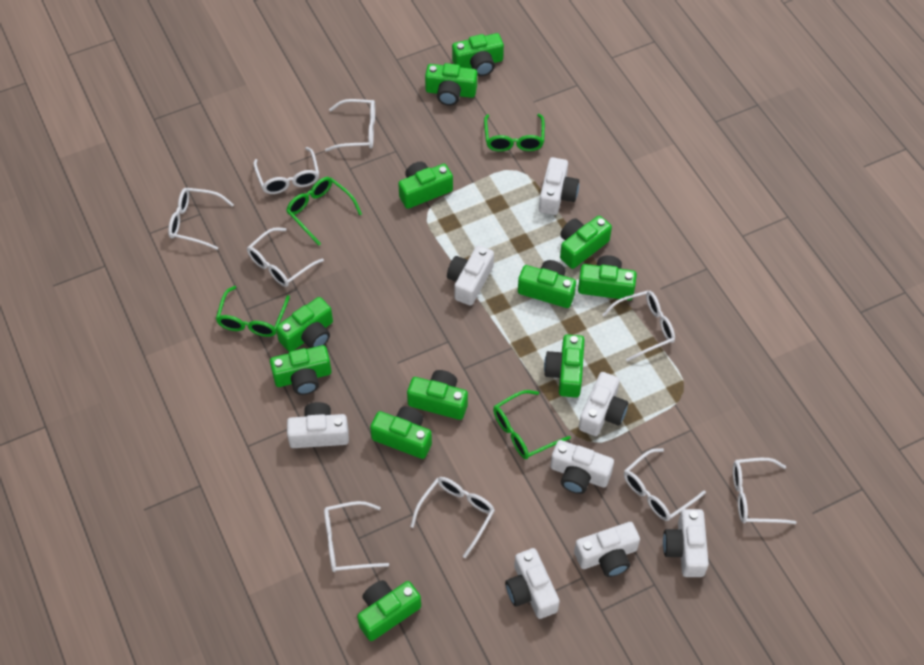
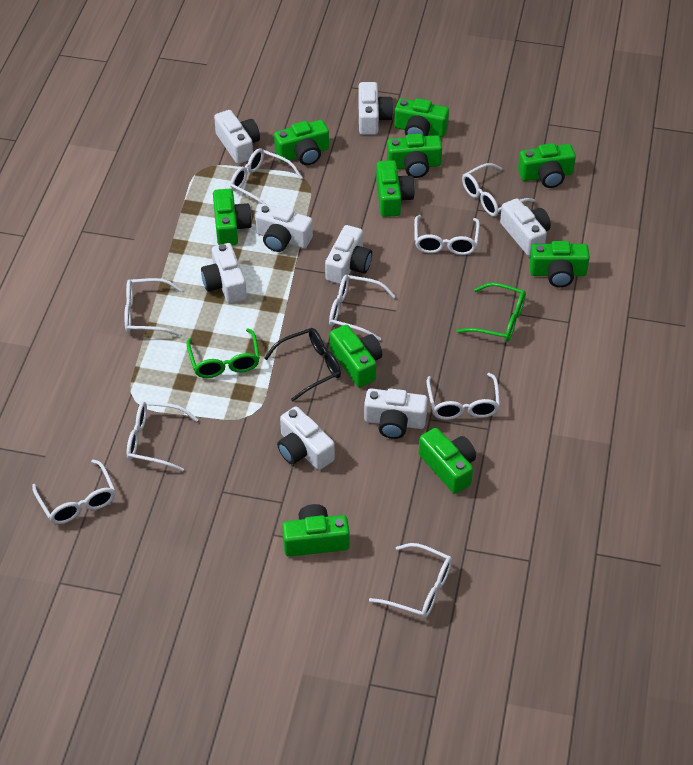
black glasses: none = 0 -> [265,328,341,401] = 1
green camera: [270,345,331,395] [276,297,333,352] [357,580,421,641] [370,406,432,459] [398,161,453,209] [407,370,468,420] [425,63,477,106] [452,33,504,76] [518,260,576,308] [544,334,585,397] [560,216,612,269] [578,255,637,300] = 12 -> [213,189,252,245] [274,120,329,165] [282,504,350,557] [330,325,382,387] [376,160,415,217] [387,134,442,178] [394,98,449,137] [419,428,476,494] [518,143,576,188] [529,241,590,287] = 10
green glasses: [216,286,290,337] [286,177,362,246] [484,114,545,152] [493,390,571,459] = 4 -> [187,328,260,378] [457,283,526,342] = 2

